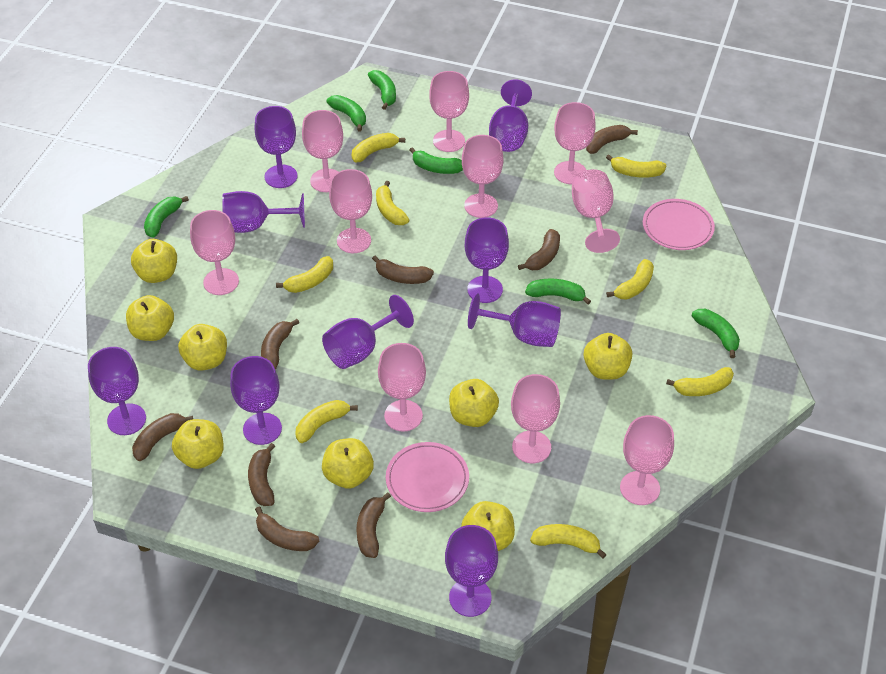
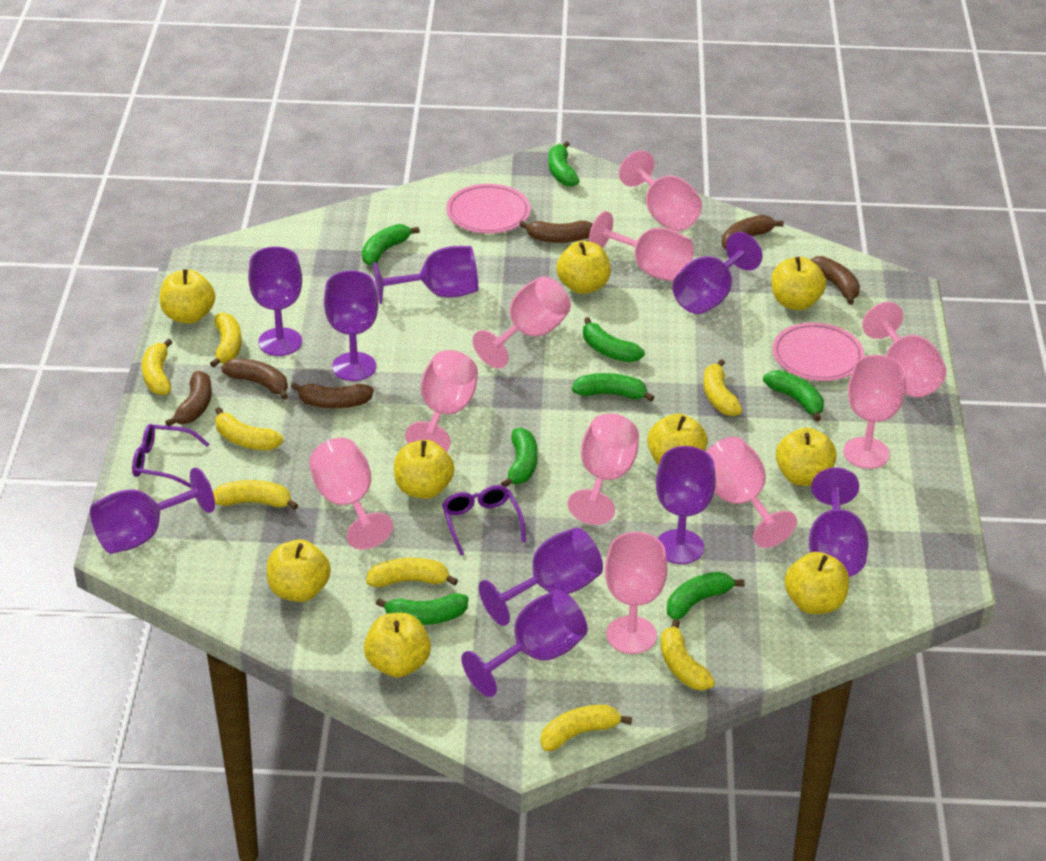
brown banana: [132,413,193,461] [248,443,275,506] [255,507,319,551] [261,319,299,370] [356,492,391,558] [372,256,434,284] [518,229,560,270] [586,125,638,154] = 8 -> [165,371,212,426] [221,358,288,400] [291,382,374,409] [519,220,593,243] [722,215,784,249] [810,256,860,305] = 6
green banana: [144,196,189,238] [327,95,366,131] [368,70,396,110] [410,147,463,174] [525,278,591,305] [692,309,740,358] = 6 -> [362,224,420,265] [376,593,468,625] [501,428,538,487] [548,141,579,187] [572,373,654,402] [583,317,645,362] [667,572,745,620] [763,370,824,421] = 8
purple glasses: none = 0 -> [132,424,209,488] [442,485,526,556] = 2
yellow apple: [126,295,174,341] [131,239,177,283] [172,419,224,469] [178,324,227,371] [322,438,374,489] [449,379,499,427] [461,501,515,551] [584,333,632,380] = 8 -> [159,269,215,324] [267,539,331,602] [364,613,431,677] [394,440,454,499] [556,241,611,294] [647,414,708,465] [771,257,826,310] [776,428,837,486] [784,552,849,614] = 9

